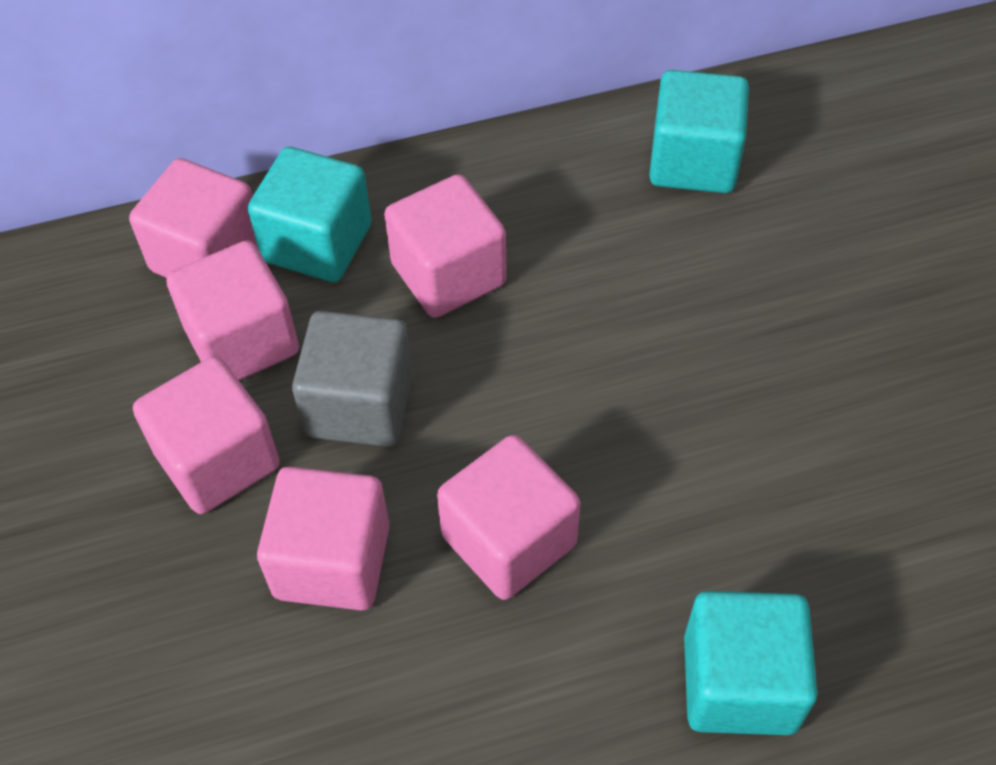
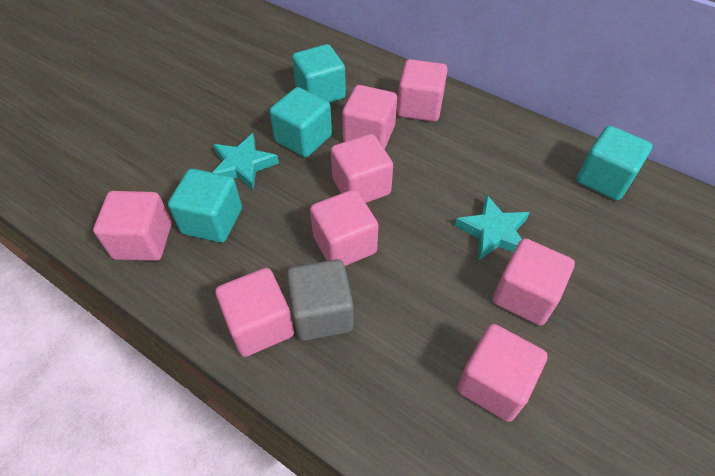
pink cube: [129,158,258,278] [133,356,280,514] [166,241,299,380] [257,466,390,611] [384,174,507,318] [437,435,581,600] = 6 -> [93,191,172,261] [215,268,294,357] [310,189,379,266] [331,134,393,203] [342,85,397,150] [397,59,448,122] [457,324,548,422] [493,238,575,326] = 8
turquoise cube: [248,147,371,282] [649,70,749,193] [684,591,818,735] = 3 -> [168,169,242,243] [269,87,332,158] [292,44,346,103] [576,126,652,201] = 4
turquoise star: none = 0 -> [212,133,279,190] [455,195,530,261] = 2

